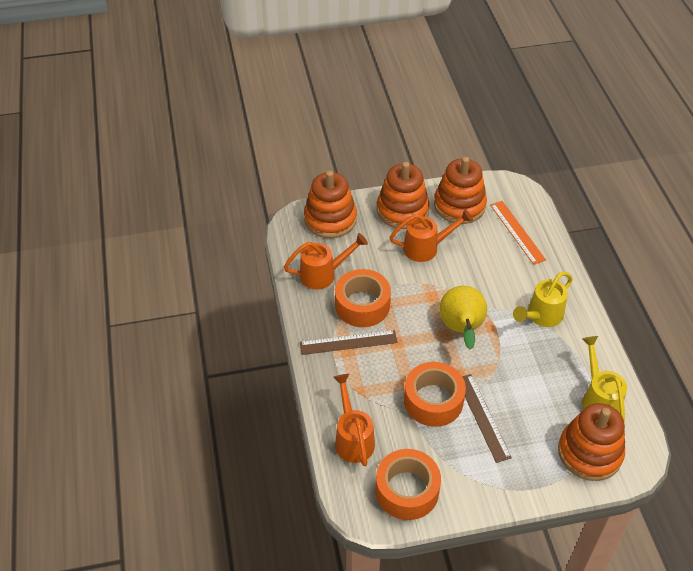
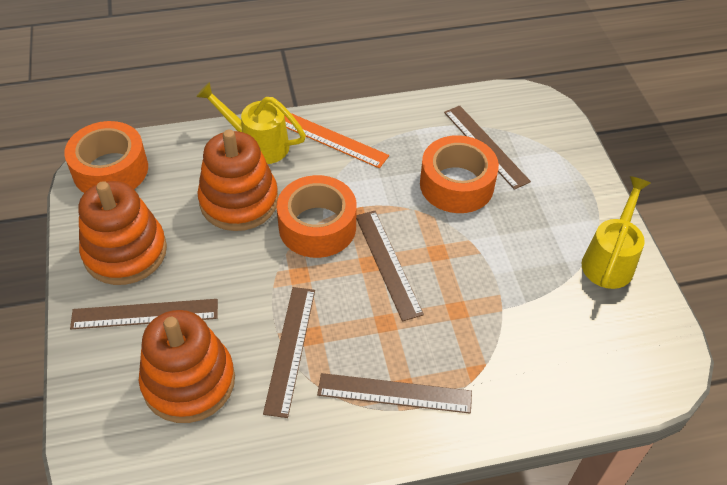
brown ruler: [300,330,398,355] [462,374,512,463] = 2 -> [70,299,218,329] [263,287,315,418] [317,373,472,414] [356,211,424,321] [444,106,531,190] = 5
orange stacking toy: [304,171,357,238] [377,162,430,229] [434,157,487,224] [558,403,625,481] = 4 -> [78,181,167,285] [139,310,235,423] [197,129,278,231] = 3
orange watering can: [284,233,368,289] [333,374,375,466] [389,209,473,262] = 3 -> none = 0
yellow pear: [439,286,487,350] = 1 -> none = 0

